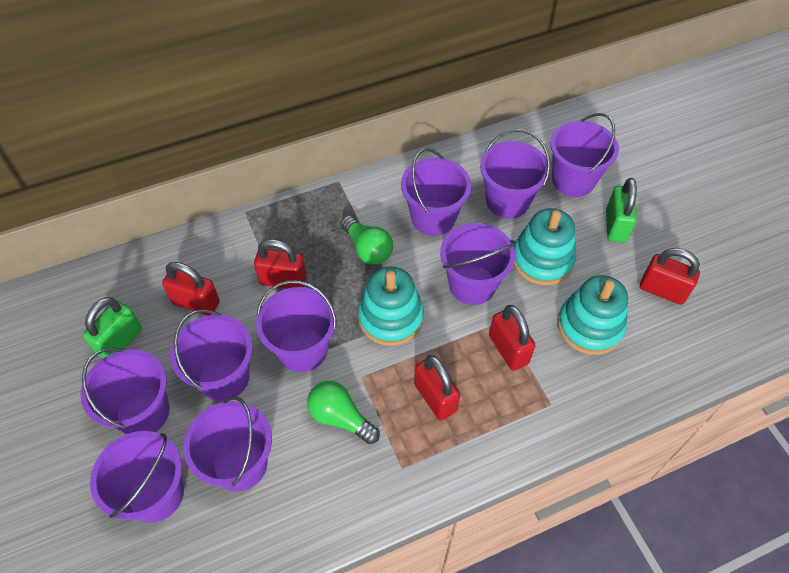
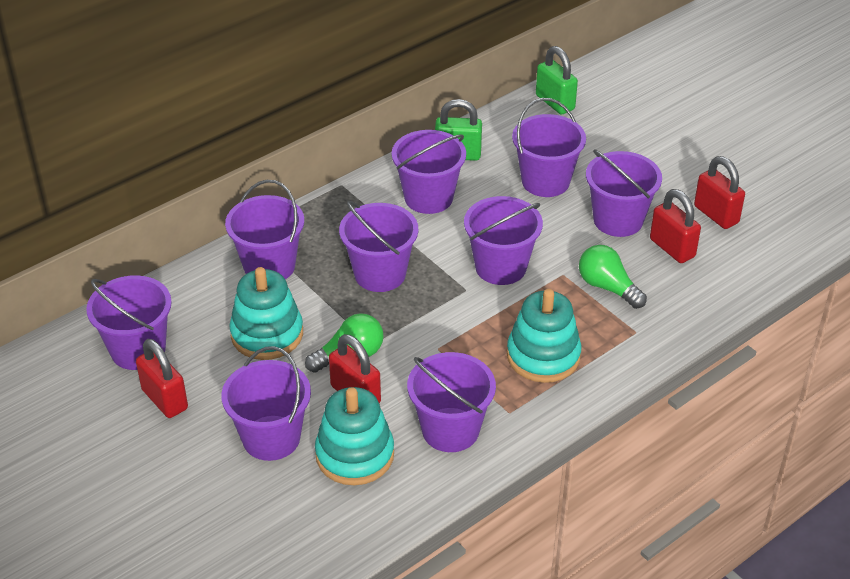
red padlock: [162,262,220,316] [254,239,307,289] [414,355,460,420] [489,305,536,371] [640,248,700,305] = 5 -> [136,339,188,418] [329,334,381,403] [650,189,701,263] [694,156,745,229] = 4

